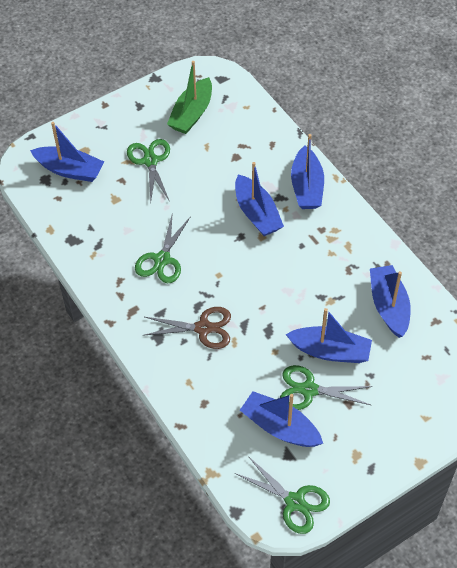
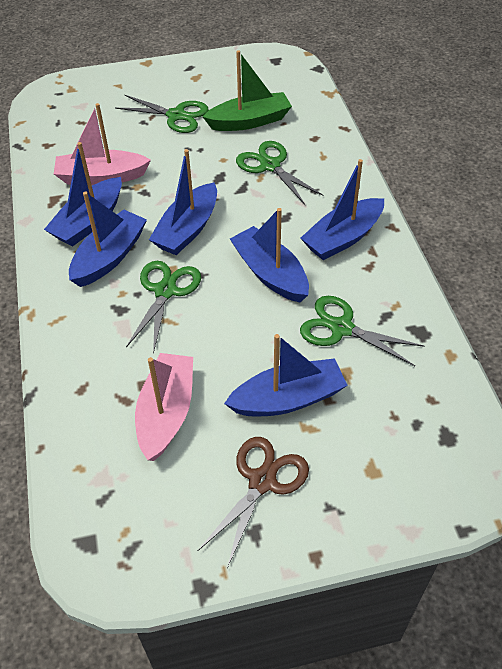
pink boat: none = 0 -> [54,103,151,185] [135,353,193,461] = 2

